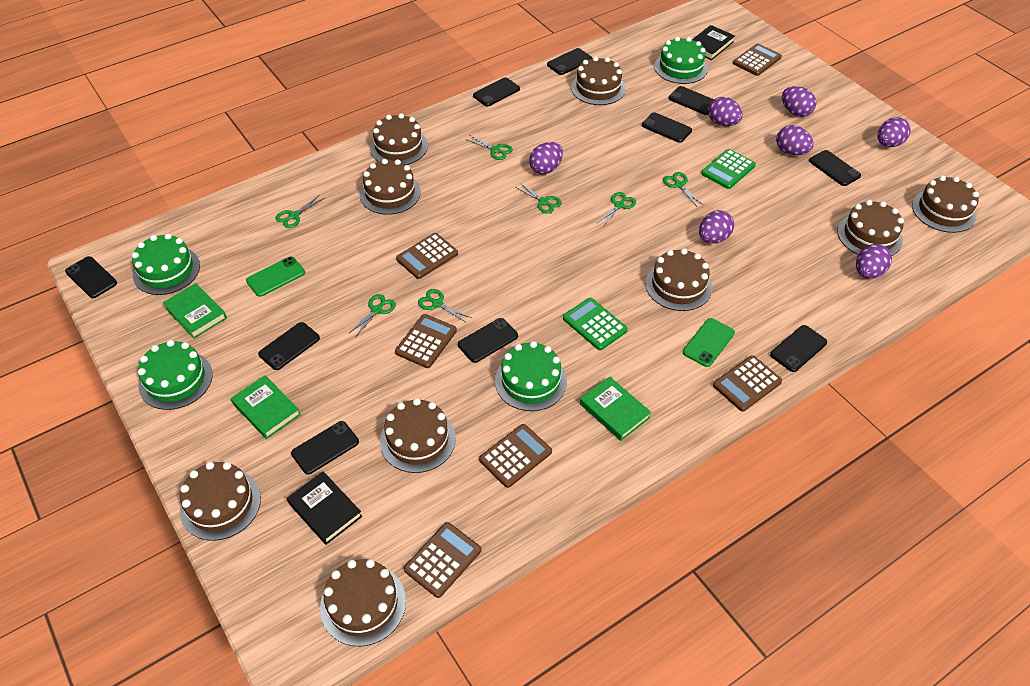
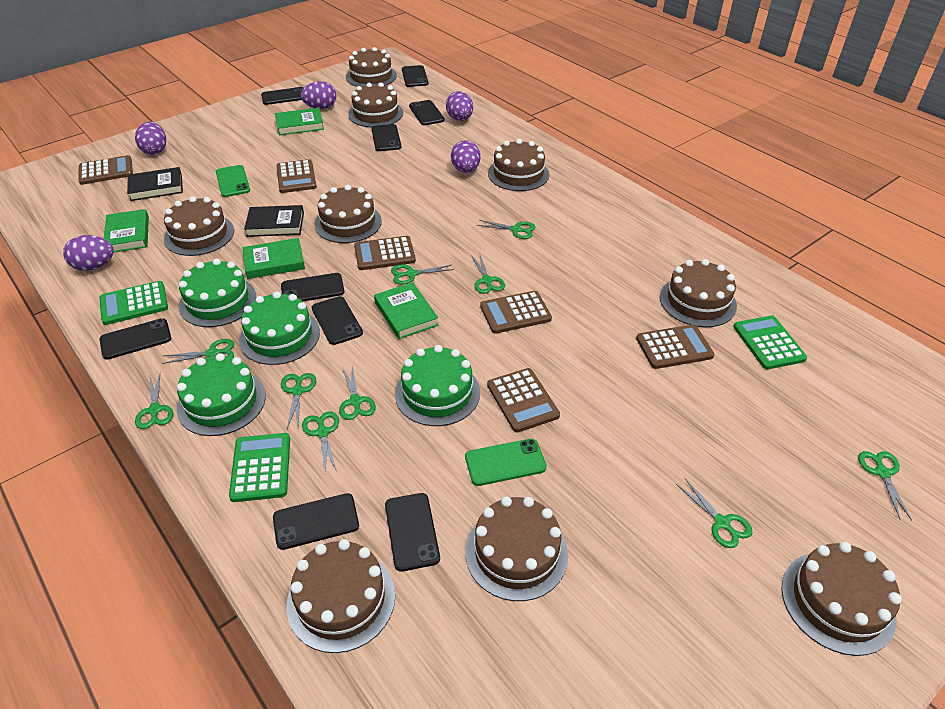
black phone: [65,256,117,298] [258,322,320,370] [291,421,359,475] [458,318,518,363] [473,77,520,106] [547,48,592,75] [642,112,692,143] [669,86,714,115] [770,325,827,372] [809,150,861,186] = 10 -> [99,318,171,360] [261,87,303,105] [273,493,359,550] [281,273,345,302] [312,296,363,345] [371,124,401,151] [385,493,440,572] [402,65,429,87] [409,100,445,125] = 9
green book: [163,283,227,339] [231,375,301,439] [580,377,651,441] = 3 -> [104,209,149,253] [243,238,305,279] [275,108,324,135] [374,282,439,339] = 4
green calculator: [563,298,628,350] [701,149,756,189] = 2 -> [99,281,168,325] [229,433,290,502] [733,315,807,369] = 3
green scissors: [275,195,324,228] [348,294,396,338] [418,289,471,323] [465,135,513,160] [515,183,562,214] [597,192,636,226] [663,172,703,206] = 7 -> [135,373,173,429] [162,339,234,364] [281,373,316,428] [302,411,339,475] [339,366,376,420] [391,264,454,285] [471,255,505,294] [477,220,535,239] [676,479,753,548] [858,451,912,521] = 10
purple egg: [529,142,563,174] [699,210,734,244] [708,97,743,126] [776,125,813,155] [782,86,816,117] [856,244,892,279] [878,117,911,147] = 7 -> [63,235,114,271] [135,122,166,155] [301,81,336,109] [446,91,473,121] [451,140,480,173] = 5

